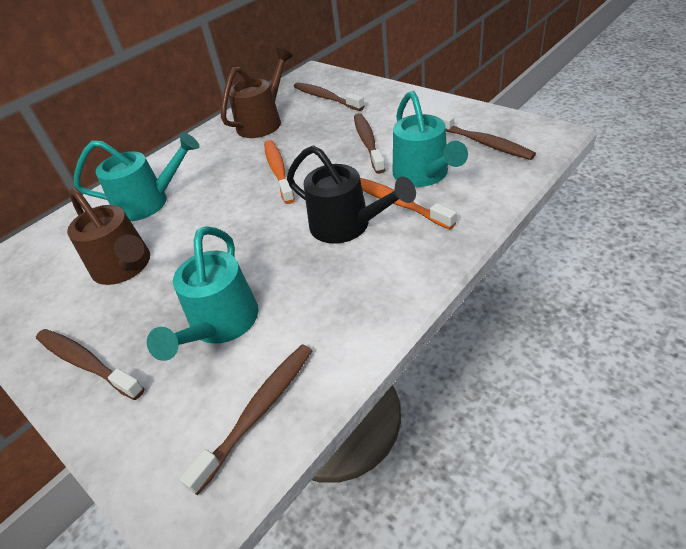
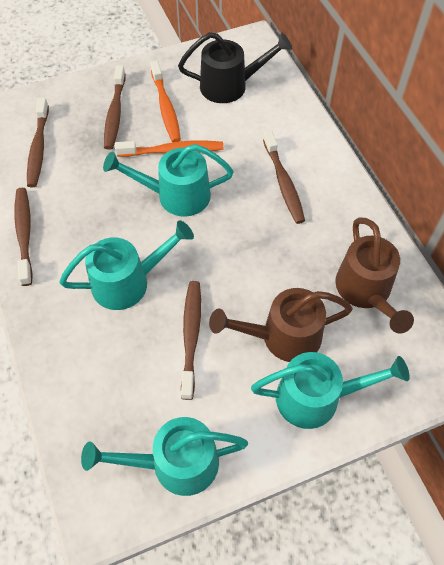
turquoise watering can: [74,132,200,221] [147,226,259,361] [393,91,468,187] = 3 -> [59,221,194,310] [81,417,248,496] [103,144,233,217] [251,352,410,429] = 4

